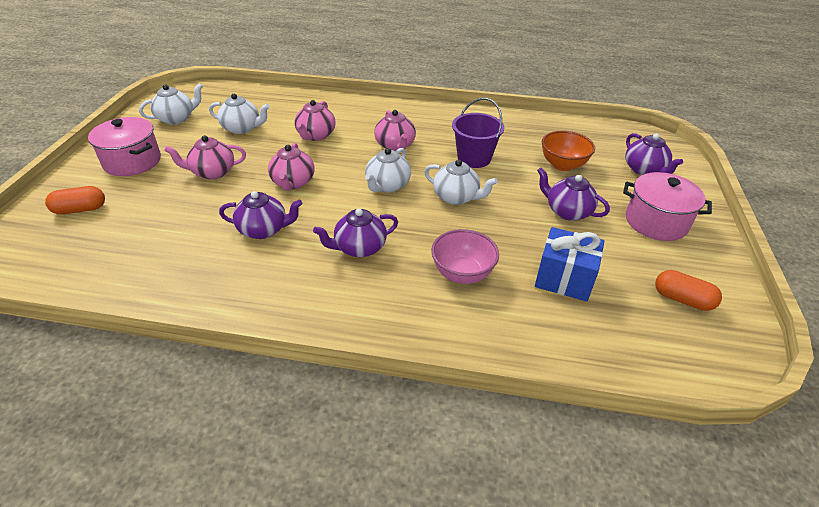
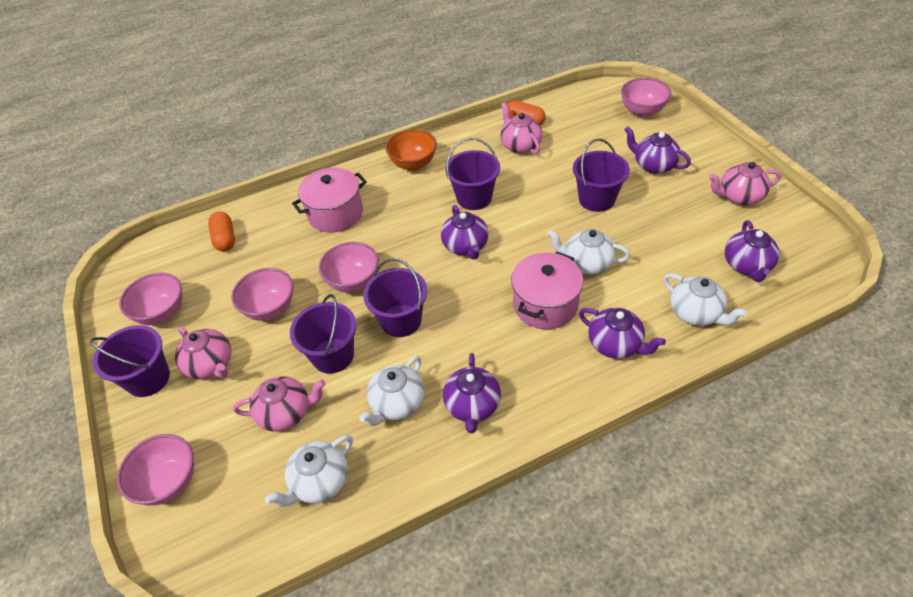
blue gift: [535,227,604,302] = 1 -> none = 0
pink bowl: [431,229,499,284] = 1 -> [117,434,194,506] [119,273,183,325] [231,268,293,321] [319,242,379,293] [621,78,671,117] = 5
purple bucket: [452,98,505,168] = 1 -> [90,325,170,397] [290,294,356,374] [363,258,427,337] [445,138,500,210] [573,138,630,212] = 5
purple teapot: [219,191,302,239] [313,209,398,257] [537,167,610,221] [625,133,683,175] = 4 -> [441,205,488,260] [443,353,501,433] [579,308,666,359] [624,127,691,174] [725,220,780,282] = 5

